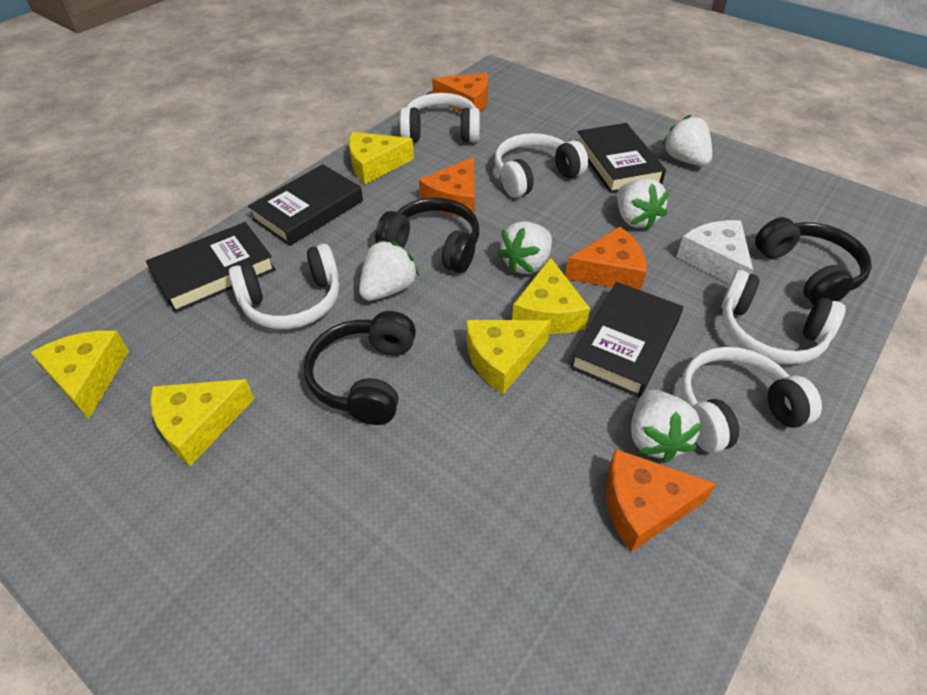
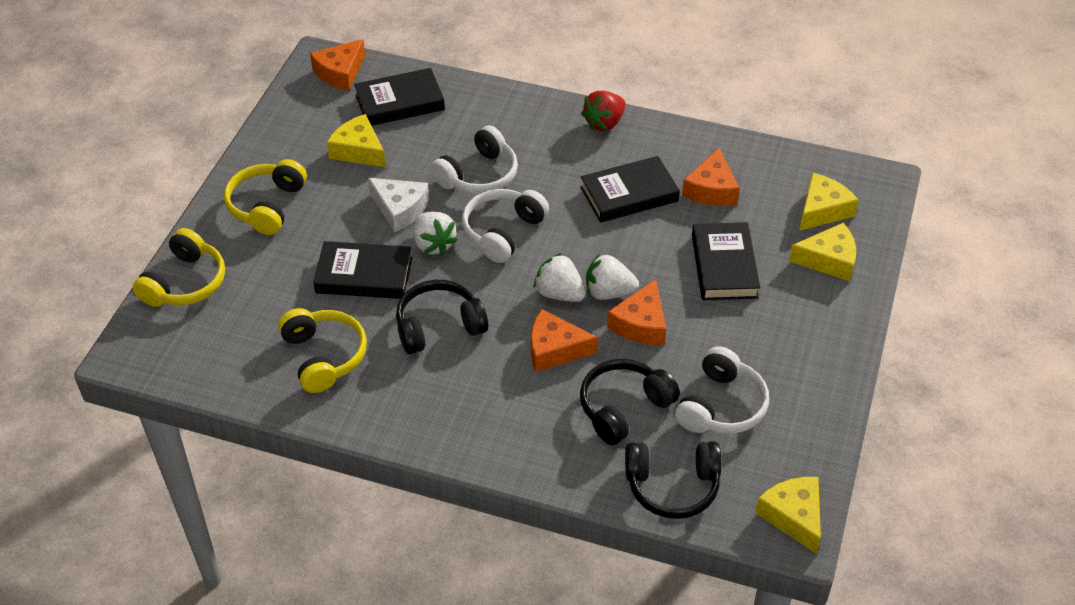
red strawberry: none = 0 -> [581,91,626,131] = 1
white headphones: [229,244,339,329] [400,93,480,142] [494,133,588,198] [680,347,822,453] [722,270,846,365] = 5 -> [431,125,518,194] [462,189,549,263] [675,346,769,434] = 3
white strawberry: [359,240,419,301] [497,221,552,274] [617,179,669,230] [631,390,703,463] [662,115,712,166] = 5 -> [413,212,458,256] [534,253,586,302] [586,253,639,300] = 3
yellow cheese: [30,330,129,419] [150,379,254,466] [349,132,414,184] [467,320,551,394] [512,257,590,334] = 5 -> [327,114,386,167] [755,477,821,554] [789,223,856,281] [799,173,859,231] = 4
yellow headphones: none = 0 -> [132,228,225,307] [224,159,307,235] [278,308,367,393] = 3

